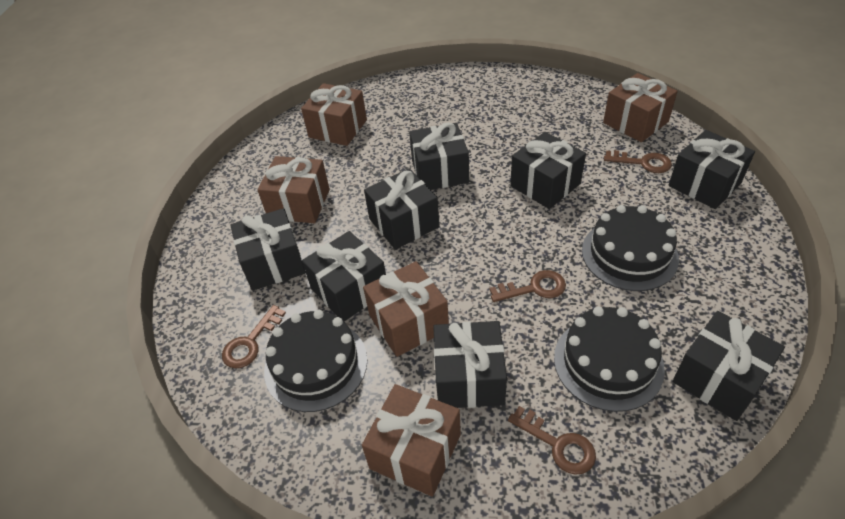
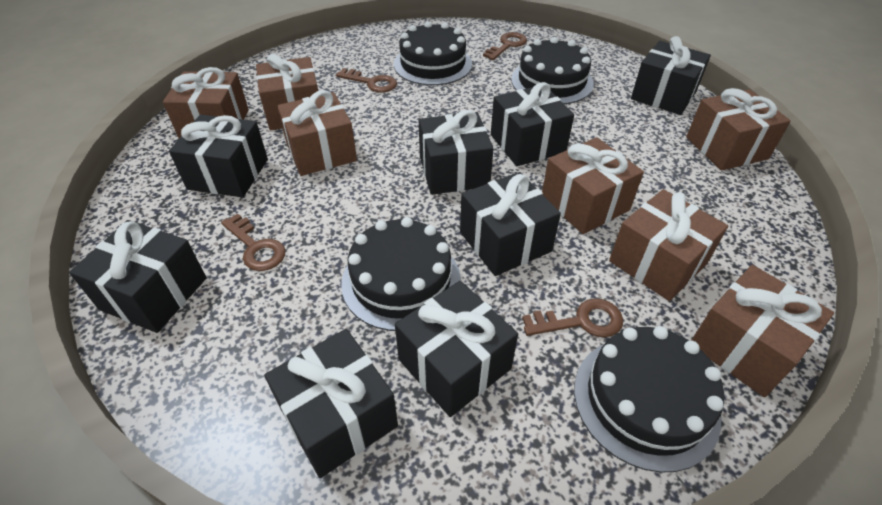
black cake: [264,310,368,412] [554,307,665,412] [582,205,679,291] = 3 -> [341,217,461,331] [394,21,472,85] [511,37,594,104] [574,326,724,473] = 4
brown gift: [257,156,330,223] [301,83,367,146] [362,384,461,497] [363,261,449,357] [603,73,678,142] = 5 -> [163,67,249,138] [256,54,318,130] [277,90,357,176] [542,137,644,234] [609,189,728,301] [686,88,791,171] [691,265,834,397] = 7

